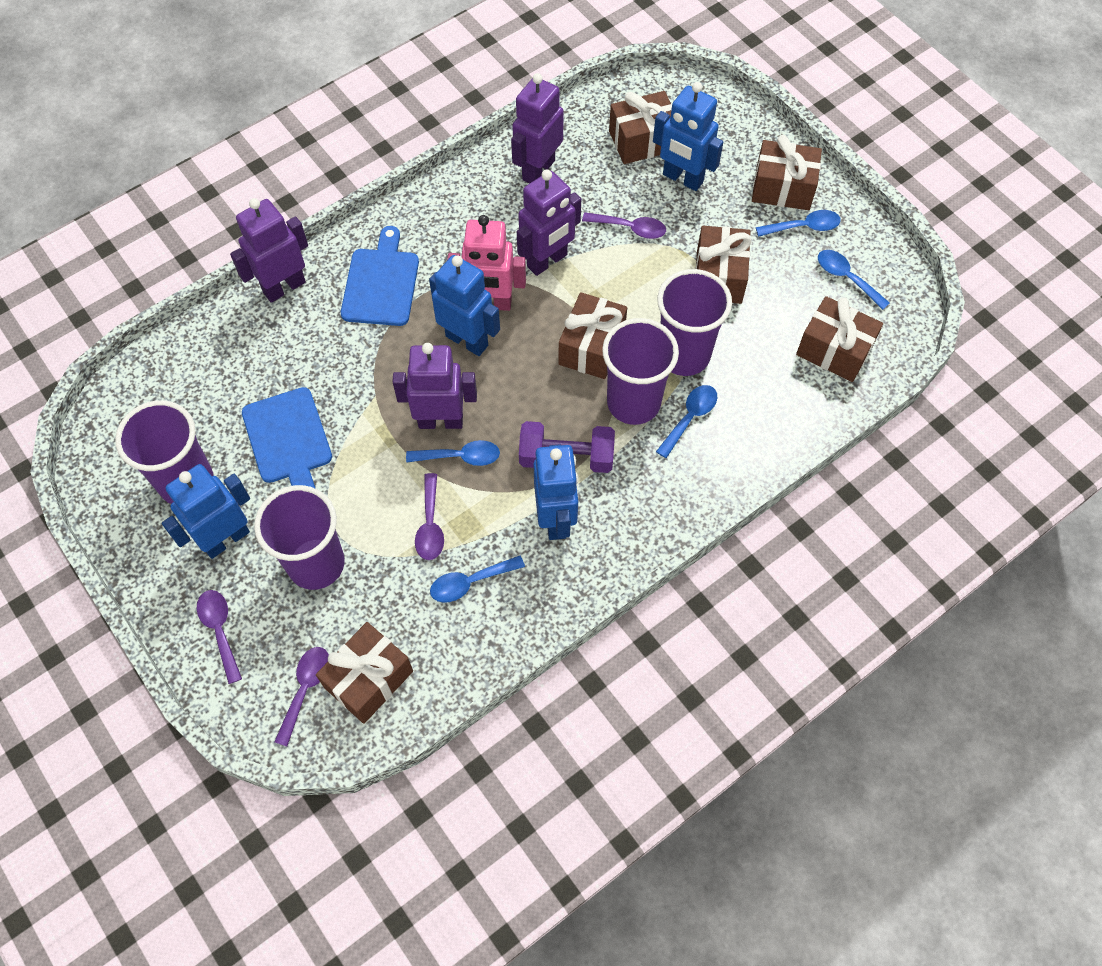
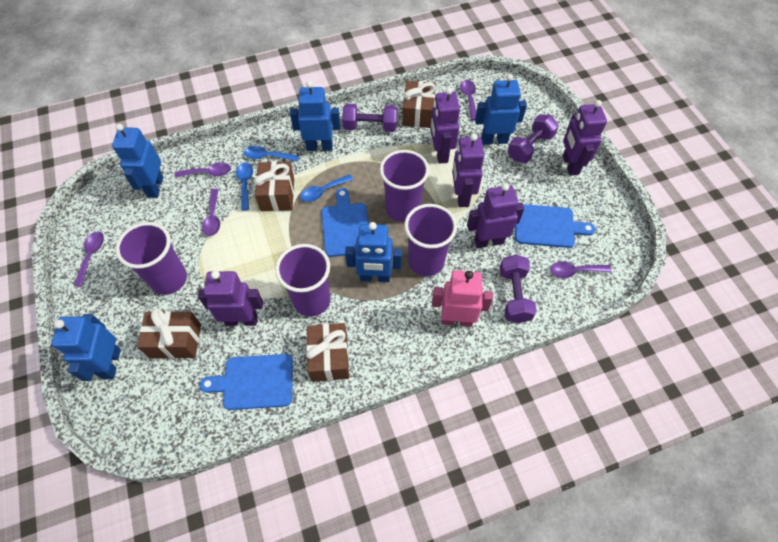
blue cutting board: [242,387,332,489] [341,226,419,326] = 2 -> [200,354,293,410] [321,188,369,257] [515,204,596,248] = 3
blue robot: [162,464,250,559] [429,255,500,356] [533,444,579,540] [653,82,723,191] = 4 -> [51,314,121,381] [112,124,163,198] [290,81,341,151] [345,222,402,282] [475,74,527,145] = 5
blue spoon: [406,440,500,466] [430,555,525,603] [656,385,717,458] [756,210,841,237] [818,250,890,310] = 5 -> [236,162,253,211] [244,146,299,162] [300,174,353,202] = 3
brown gift: [316,622,413,724] [558,292,627,379] [609,91,672,164] [695,226,752,304] [752,135,822,210] [796,296,883,382] = 6 -> [137,309,201,359] [254,161,294,211] [306,323,349,382] [402,81,436,128] = 4
purple dumbbell: [519,421,615,473] = 1 -> [342,104,397,132] [499,255,537,323] [508,114,559,163] = 3
purple robot: [230,198,308,303] [393,343,477,429] [511,73,564,184] [517,169,581,276] = 4 -> [198,271,263,326] [430,87,460,164] [452,133,485,207] [467,183,524,248] [563,100,607,176] = 5
purple spoon: [197,590,242,684] [274,647,329,747] [415,473,444,560] [582,212,666,239] = 4 -> [74,232,104,287] [175,163,231,178] [202,189,220,236] [460,80,476,120] [550,261,612,278] = 5

